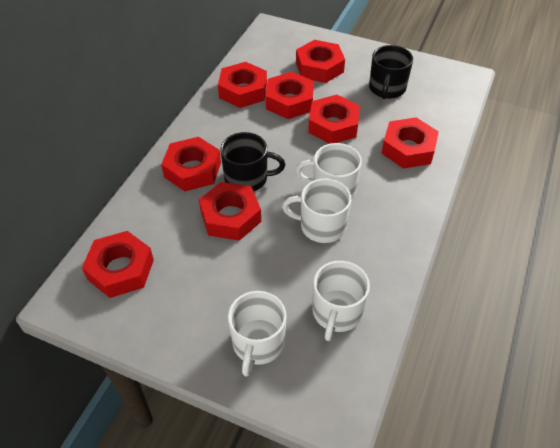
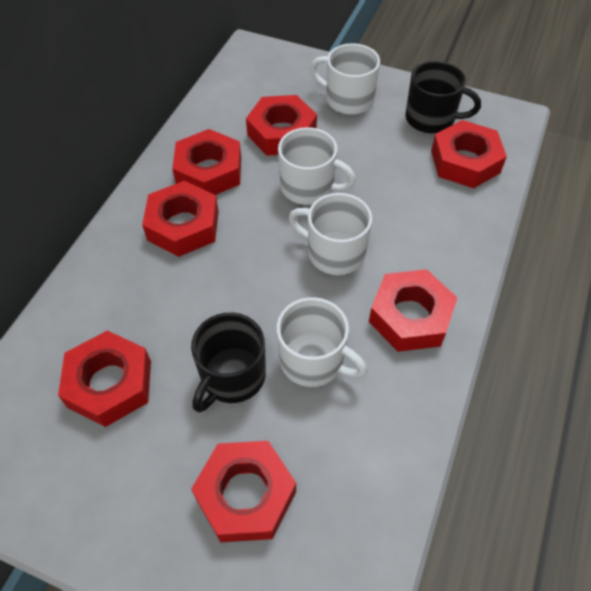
red nut: [82,231,154,298] [161,137,221,191] [199,182,261,241] [218,62,267,108] [266,72,314,119] [296,40,345,83] [308,95,360,144] [382,117,439,169] = 8 -> [58,331,151,427] [142,181,219,257] [172,129,241,195] [191,441,296,542] [246,95,317,156] [369,269,458,352] [431,120,507,188] = 7

